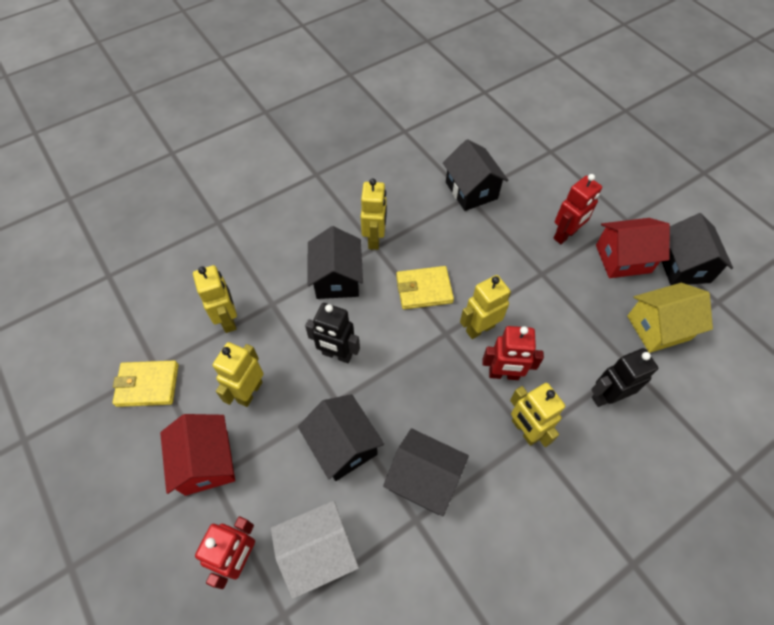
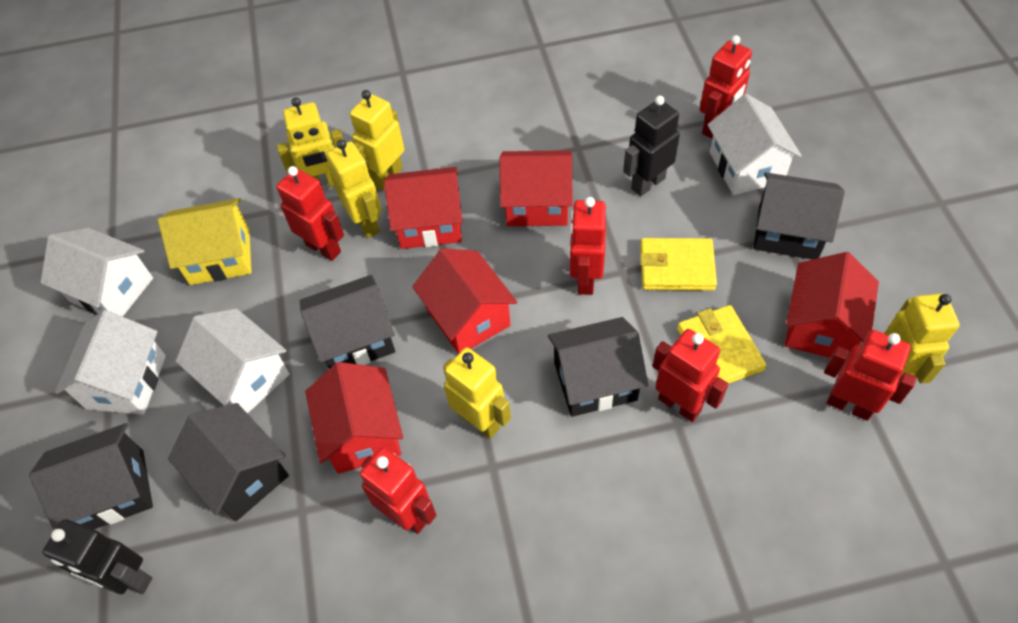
red house: [160,414,235,496] [596,218,670,278] = 2 -> [305,362,403,474] [384,167,463,249] [412,248,517,354] [500,150,572,226] [785,252,879,358] = 5
red robot: [195,516,255,589] [482,326,544,380] [553,174,602,244] = 3 -> [276,166,344,261] [360,447,436,534] [569,197,606,295] [653,329,728,422] [700,35,752,139] [824,330,917,421] = 6
white house: [271,501,359,599] = 1 -> [40,228,153,317] [55,310,166,415] [176,309,290,414] [708,94,802,195] = 4

